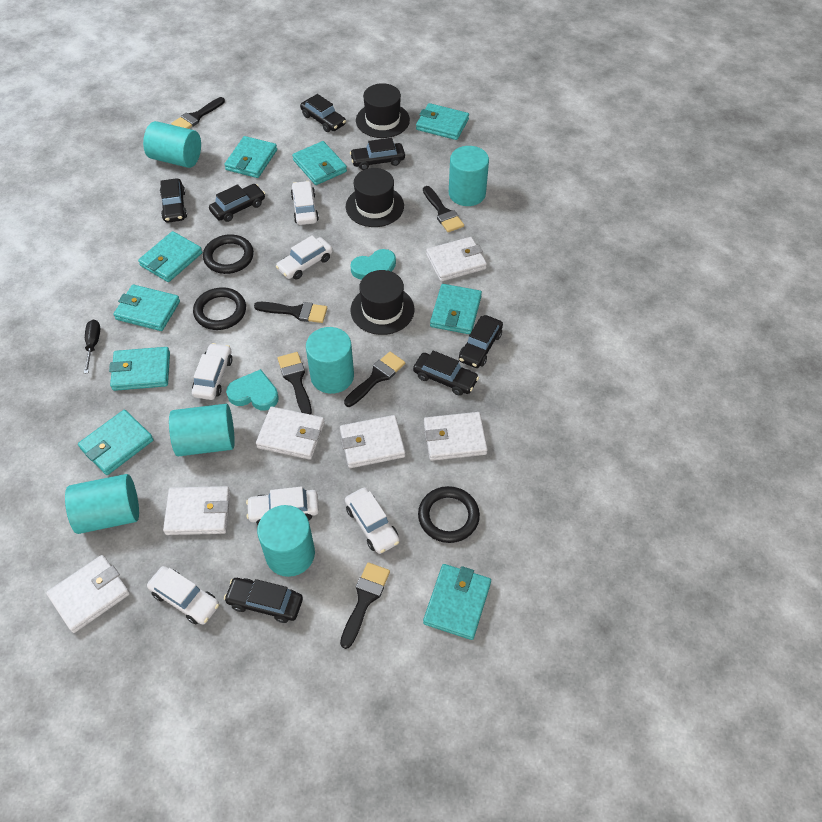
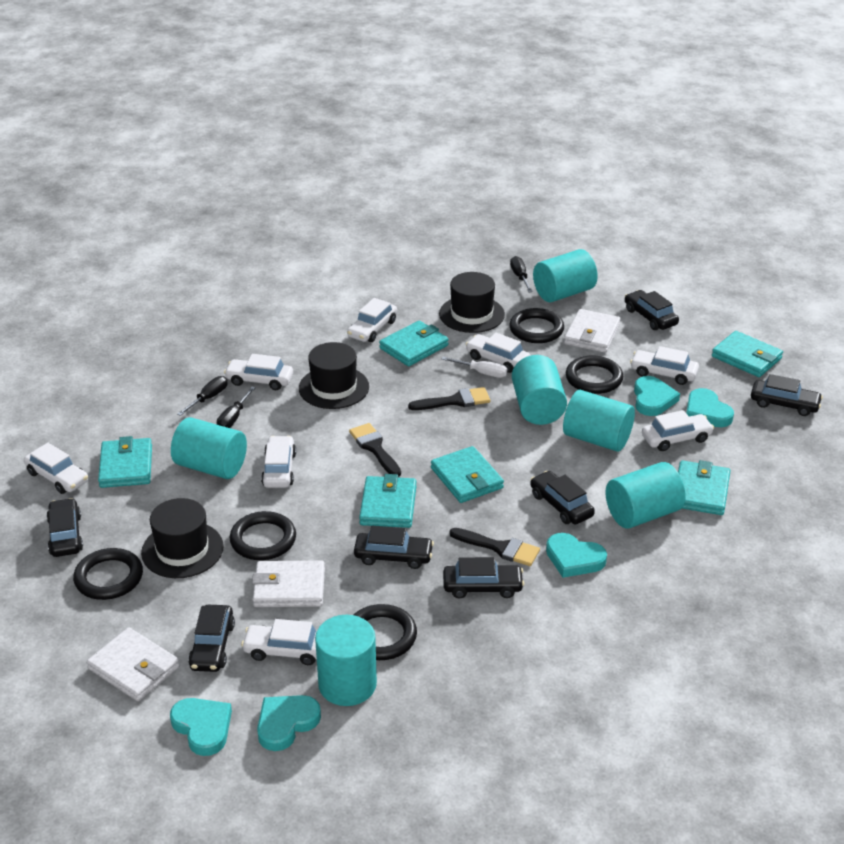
black brush: [171,97,225,129] [254,302,327,323] [278,352,312,415] [340,562,390,649] [344,352,405,407] [423,186,464,232] = 6 -> [349,423,401,477] [408,387,490,410] [449,528,540,566] = 3
black ring: [193,287,246,330] [203,234,254,274] [418,486,480,543] = 3 -> [73,548,143,600] [230,511,296,560] [353,604,417,660] [509,308,564,343] [566,356,623,394] = 5
black screwdriver: [84,320,100,373] = 1 -> [177,376,228,416] [217,387,256,428] [510,256,533,292] = 3
turquoise heart: [226,369,279,410] [350,249,396,280] = 2 -> [170,698,232,756] [257,695,321,751] [546,533,607,578] [634,376,680,416] [686,388,734,427] = 5
turquoise wallet: [78,410,154,475] [109,347,170,391] [113,284,180,331] [138,231,202,282] [224,136,277,178] [292,141,347,185] [416,103,469,140] [423,564,491,640] [430,284,482,334] = 9 -> [98,436,152,488] [359,474,416,528] [379,320,449,366] [431,446,504,503] [678,460,730,515] [712,331,783,377] = 6
white car: [147,566,219,625] [192,343,232,400] [246,486,319,525] [276,235,333,280] [291,181,319,225] [345,488,400,554] = 6 -> [24,443,88,494] [224,354,293,390] [241,619,317,665] [261,436,296,488] [347,298,397,342] [466,333,531,373] [630,346,699,385] [642,410,714,451] = 8
white screwdriver: none = 0 -> [442,357,507,378] = 1
white wallet: [46,555,130,633] [163,486,230,535] [256,407,325,460] [340,415,405,468] [424,412,488,461] [426,237,487,282] = 6 -> [87,627,180,701] [252,561,325,607] [564,309,621,353] = 3

